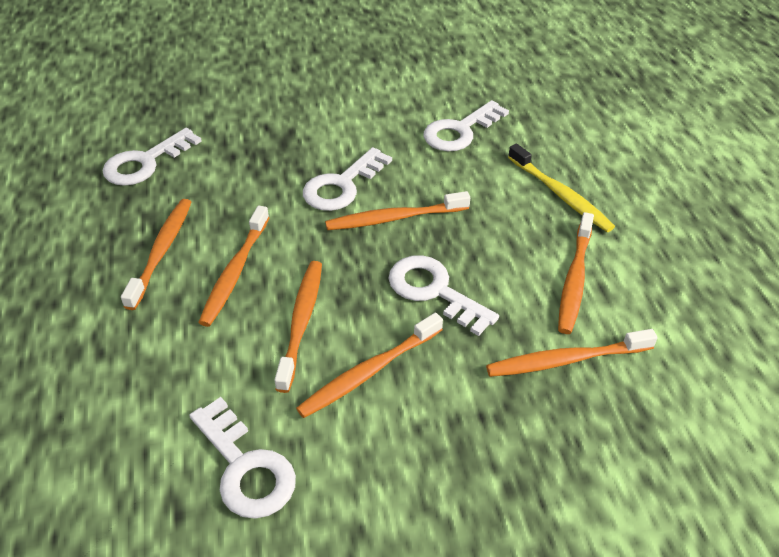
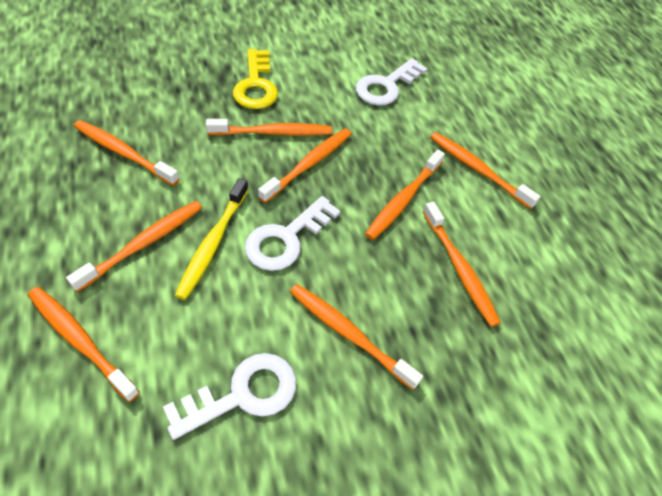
orange toothbrush: [121,199,192,310] [198,206,269,327] [275,261,322,393] [296,313,443,418] [325,191,470,230] [486,329,658,377] [558,212,594,334] = 7 -> [28,287,140,402] [66,201,202,292] [74,120,180,186] [206,119,332,136] [258,128,352,203] [290,284,423,390] [365,150,445,240] [423,202,501,327] [430,132,541,209] = 9
white key: [103,128,202,186] [189,397,296,519] [303,147,392,211] [388,255,499,336] [423,100,509,151] = 5 -> [163,353,296,440] [245,196,340,271] [356,58,428,105] = 3
yellow key: none = 0 -> [233,49,278,109] = 1

